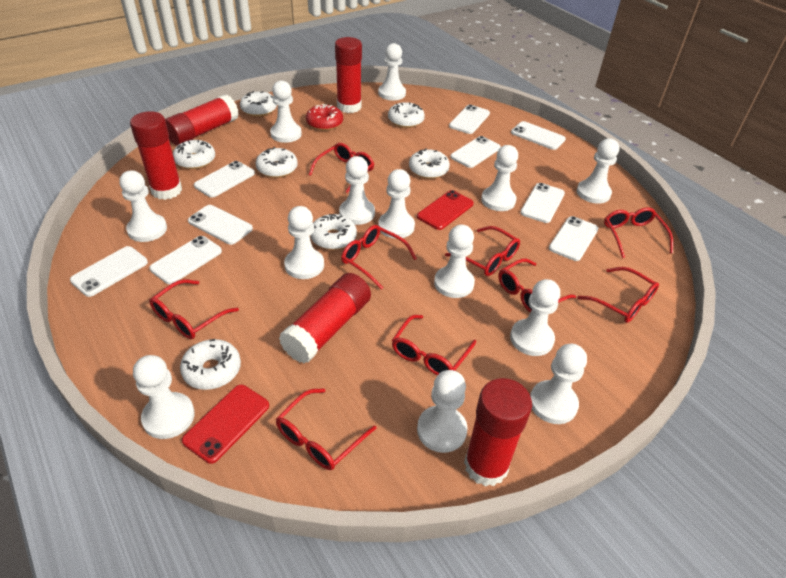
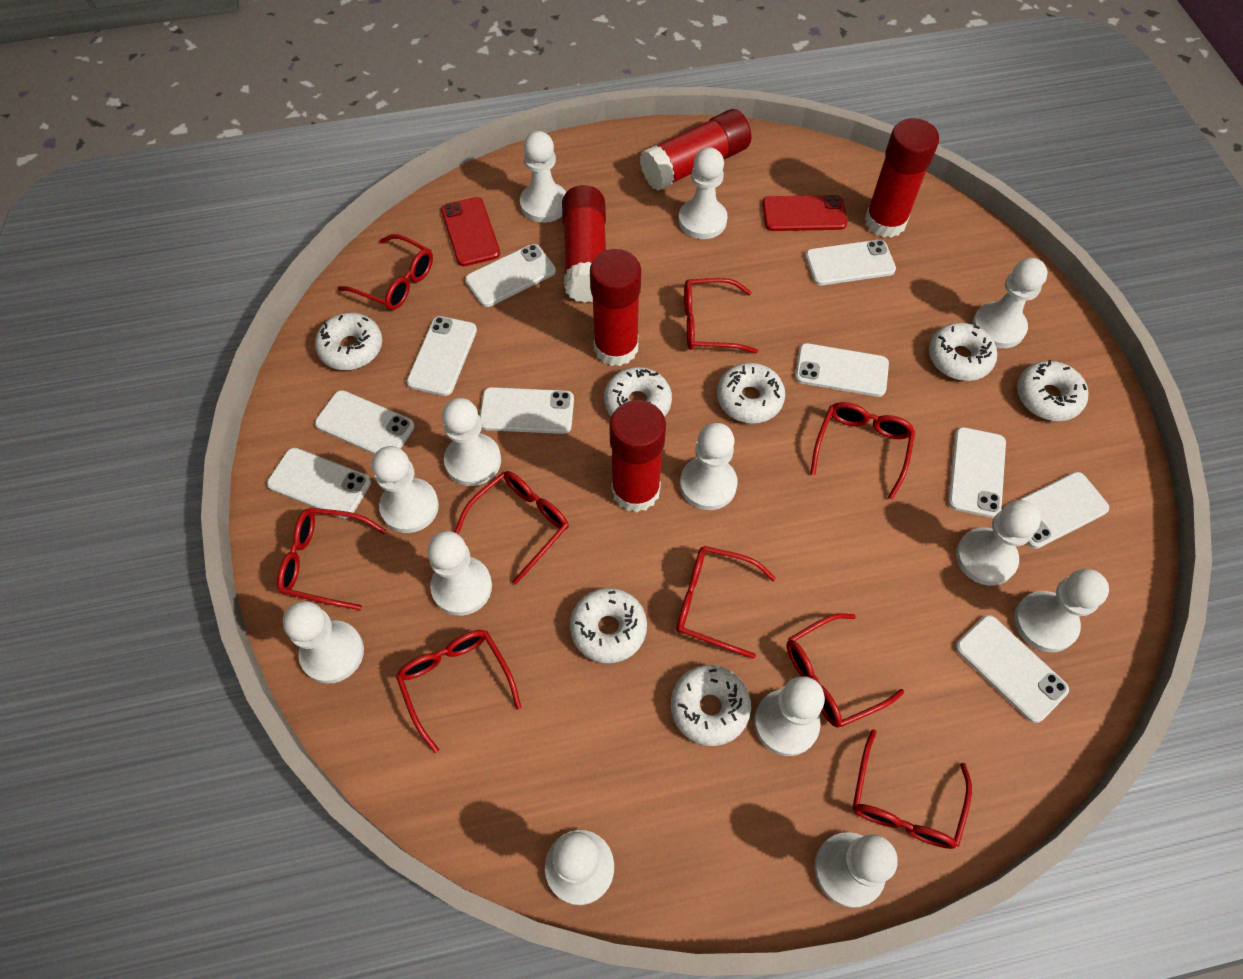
red donut: [306,104,343,131] = 1 -> none = 0
white phone: [70,246,148,297] [149,236,222,284] [188,205,253,245] [194,161,255,198] [449,105,490,134] [450,136,501,168] [511,121,566,150] [520,183,565,223] [549,216,598,261] = 9 -> [267,448,371,519] [315,390,415,454] [407,316,477,396] [465,244,556,307] [480,387,574,434] [795,343,889,397] [805,240,896,285] [948,427,1006,518] [955,615,1069,723] [1018,472,1109,549] = 10

